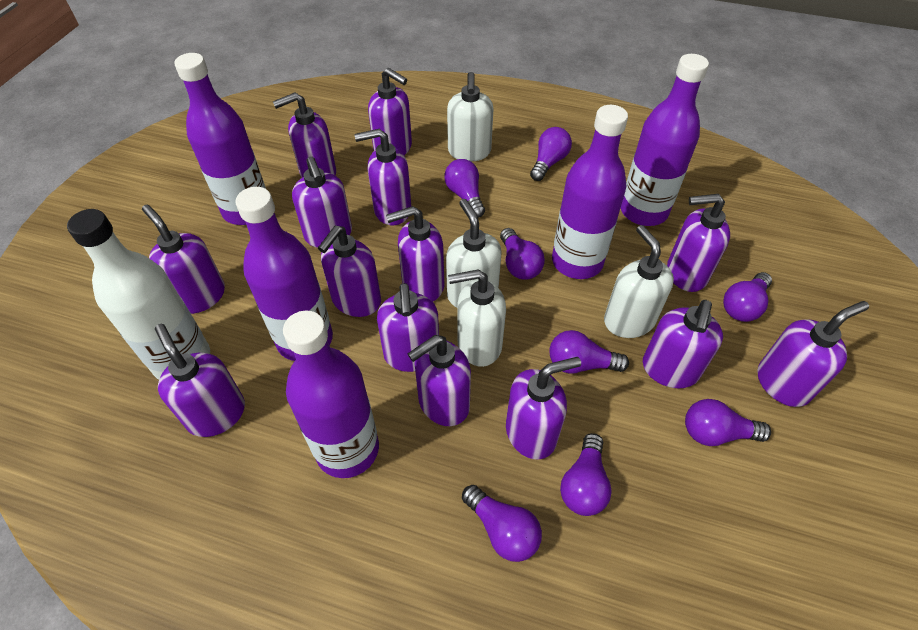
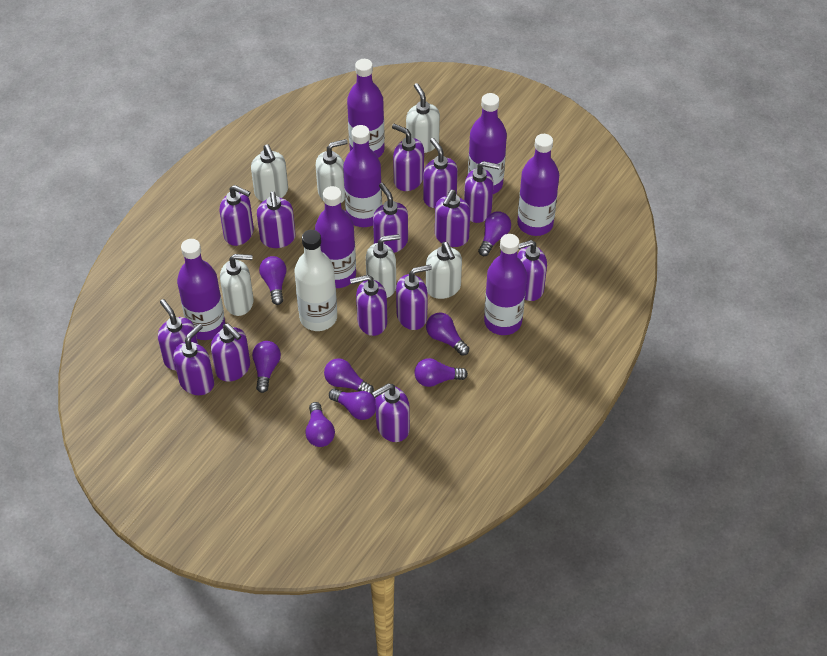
purple bottle: [174,53,266,225] [235,187,333,361] [283,311,379,478] [552,105,628,279] [621,54,709,226] = 5 -> [177,239,225,340] [315,186,356,288] [343,125,382,227] [347,59,385,158] [468,93,507,194] [484,234,527,335] [517,134,559,236] = 7
white soap dispenser: [446,199,501,308] [447,72,493,162] [448,269,506,367] [604,225,674,338] = 4 -> [220,254,254,316] [251,144,288,201] [316,139,348,203] [366,234,400,298] [406,83,440,153] [426,242,462,299] = 6

